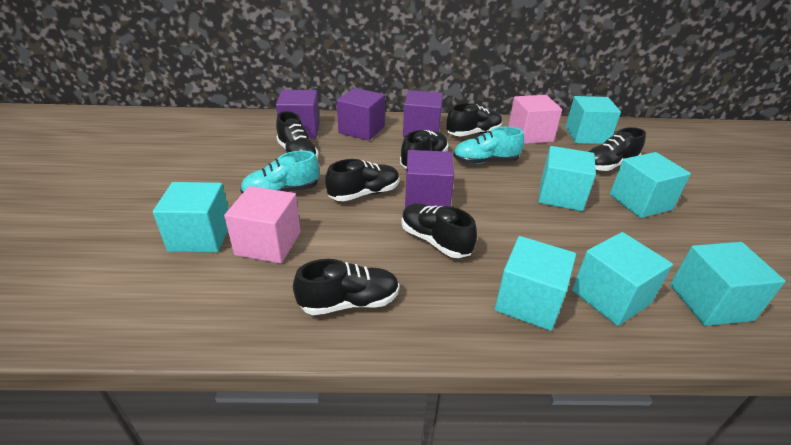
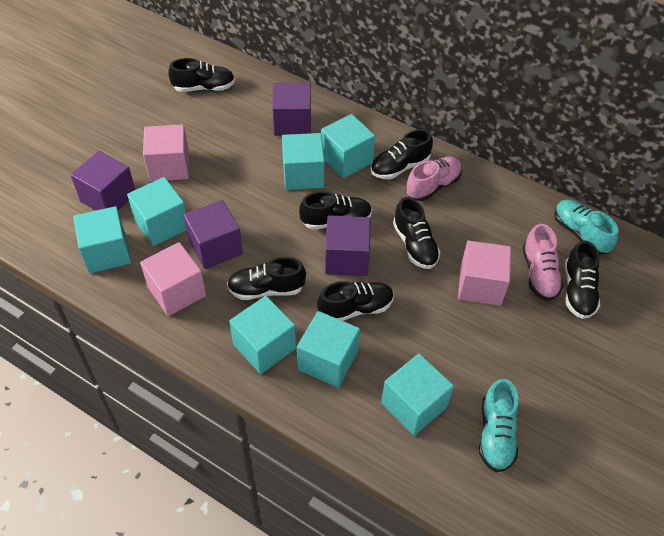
pink cube: [224,186,301,263] [508,95,562,144] = 2 -> [140,242,206,316] [143,124,189,182] [458,241,511,306] = 3
pink shoe: none = 0 -> [406,157,462,201] [523,224,563,301] = 2

